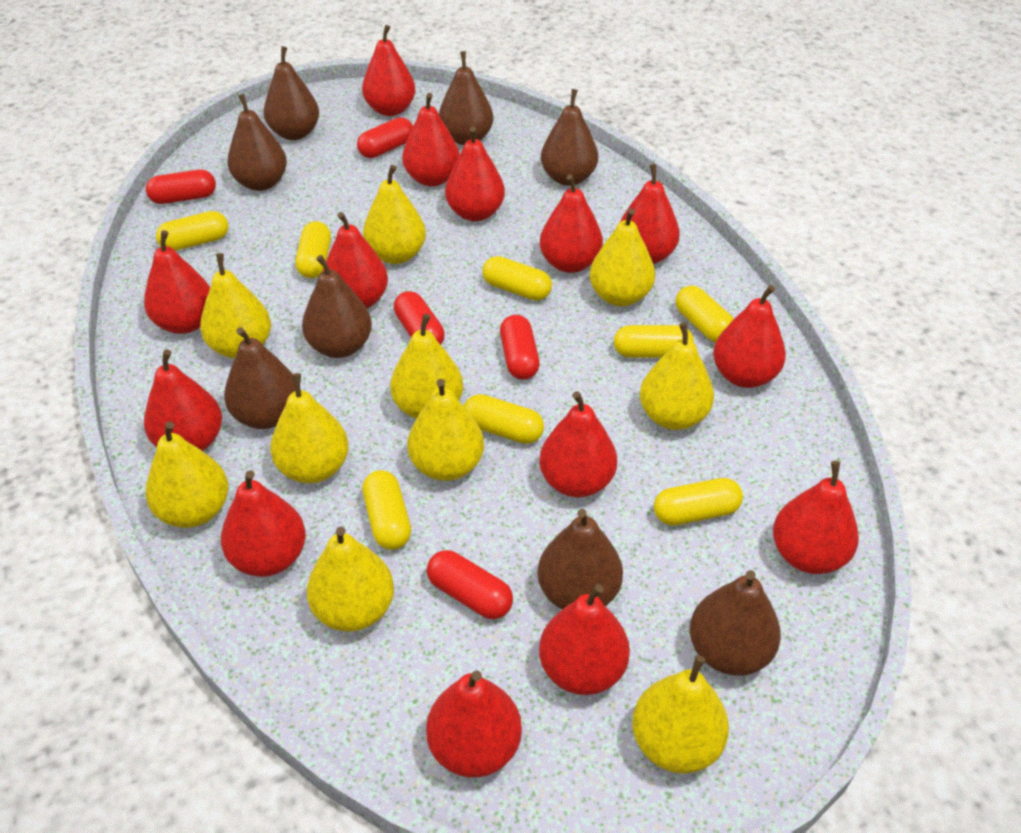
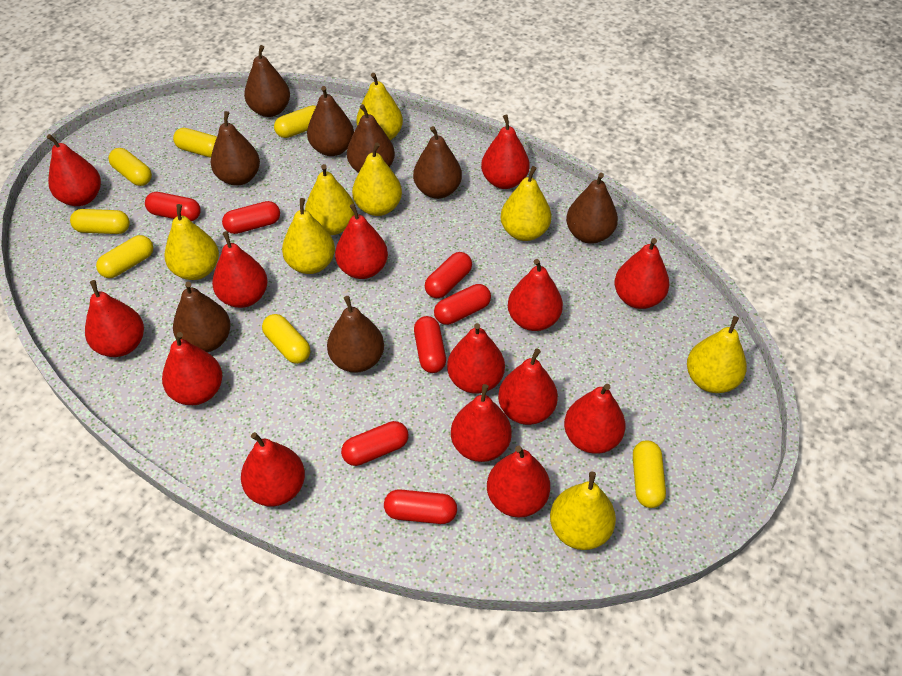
red capsule: [146,170,216,204] [357,117,413,158] [394,291,445,345] [427,550,513,619] [500,315,540,379] = 5 -> [145,192,200,221] [222,201,280,234] [341,421,408,466] [384,489,457,524] [414,316,446,373] [425,252,472,298] [434,284,491,325] = 7
yellow capsule: [156,211,228,251] [295,221,331,278] [362,470,411,550] [464,394,544,444] [482,256,552,301] [614,325,694,358] [654,478,743,526] [675,286,734,343] = 8 -> [70,209,130,234] [96,235,153,278] [108,148,152,186] [173,128,217,158] [262,314,310,364] [274,105,316,138] [633,440,666,508] = 7
yellow pear: [146,421,229,528] [200,253,271,358] [270,373,349,483] [307,527,394,631] [363,165,426,264] [390,314,463,419] [407,379,484,481] [589,208,655,306] [632,655,729,774] [640,322,714,430] = 10 -> [164,204,219,280] [282,198,335,274] [305,164,354,235] [352,143,402,216] [356,73,403,140] [500,166,551,241] [550,472,616,550] [687,316,747,393] = 8

